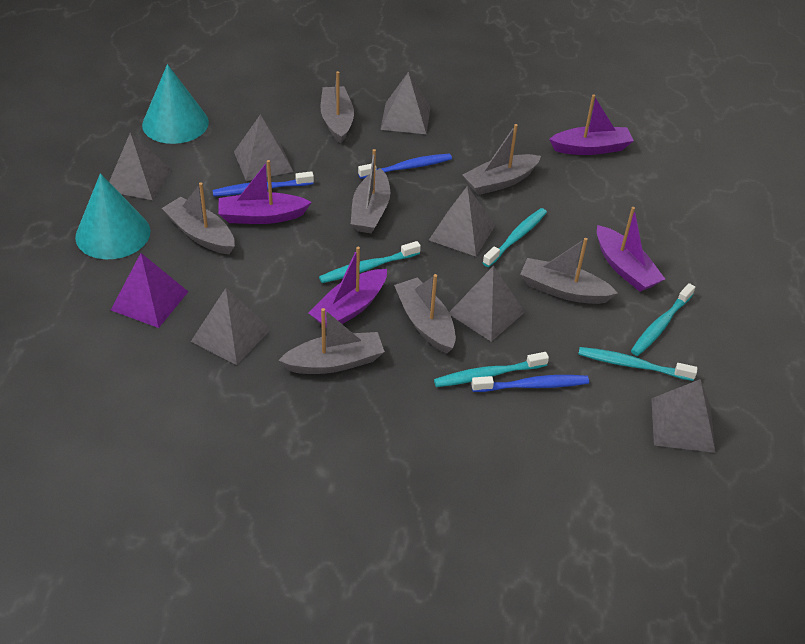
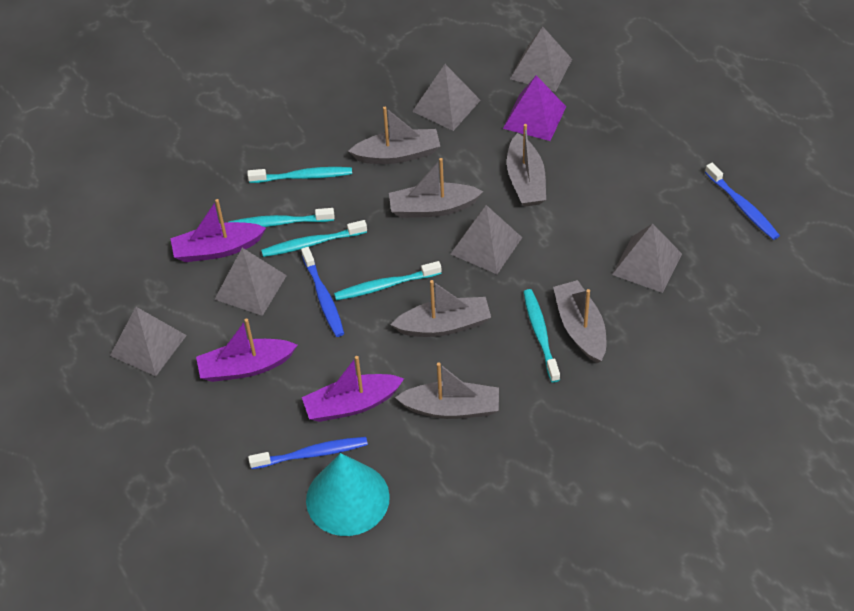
grey boat: [162,182,235,254] [278,308,385,374] [320,71,354,144] [351,149,390,234] [394,274,456,354] [462,124,541,195] [520,238,618,304] = 7 -> [348,107,440,164] [389,158,484,218] [391,280,491,337] [395,363,499,419] [507,124,546,207] [553,280,606,363] = 6
grey pyramid: [109,132,172,200] [191,288,271,365] [234,115,294,181] [380,72,431,134] [429,186,495,257] [449,266,525,342] [651,379,716,453] = 7 -> [110,307,187,376] [214,248,287,316] [412,64,481,131] [451,205,523,274] [510,27,572,92] [612,224,682,293] = 6
purple boat: [219,160,312,224] [308,247,387,328] [549,95,634,155] [597,207,665,292] = 4 -> [170,199,266,262] [196,319,298,382] [302,356,404,422] = 3
turquoise cone: [75,173,150,259] [142,64,209,144] = 2 -> [306,453,390,536] = 1

